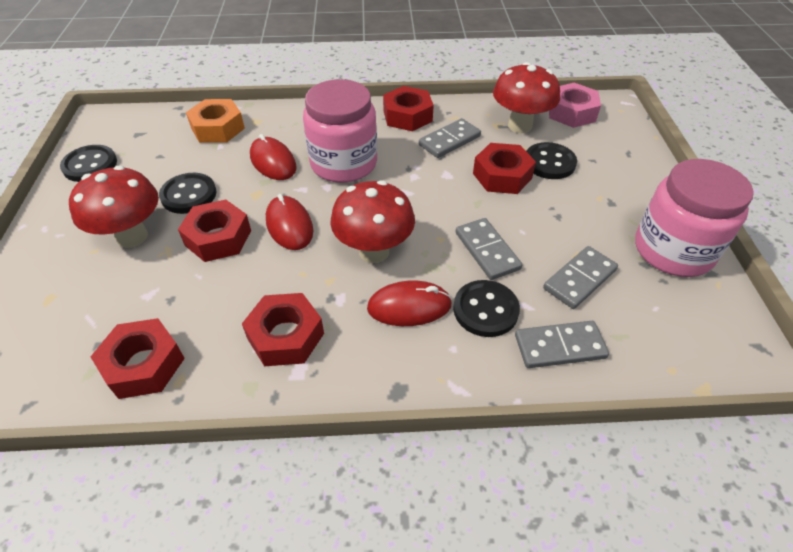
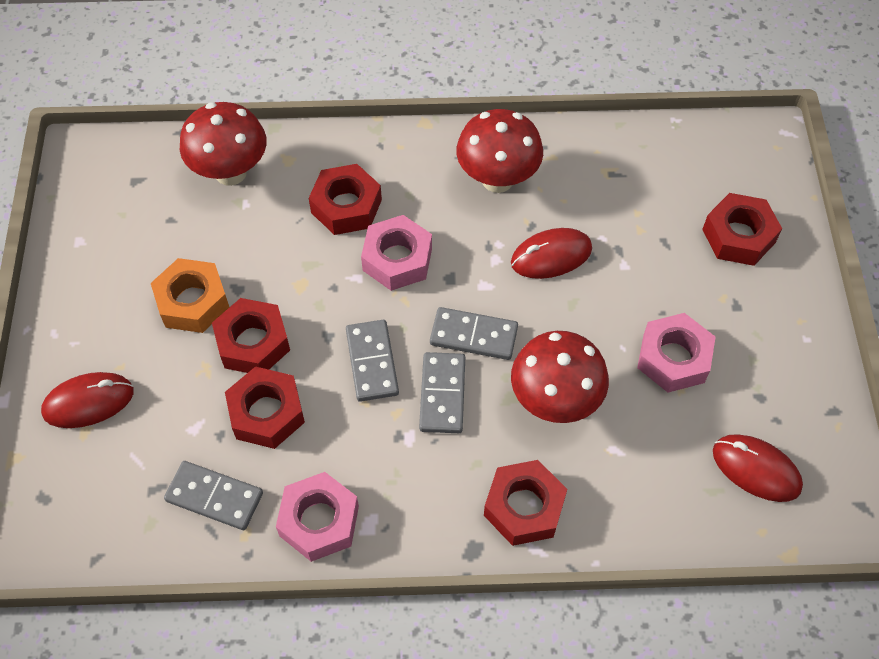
black button: [60,145,117,182] [159,173,216,214] [453,280,520,337] [526,142,577,179] = 4 -> none = 0
pink jar: [303,79,377,183] [635,159,754,277] = 2 -> none = 0
pink nut: [549,83,601,128] = 1 -> [276,472,359,562] [361,215,432,291] [637,313,715,392] = 3

